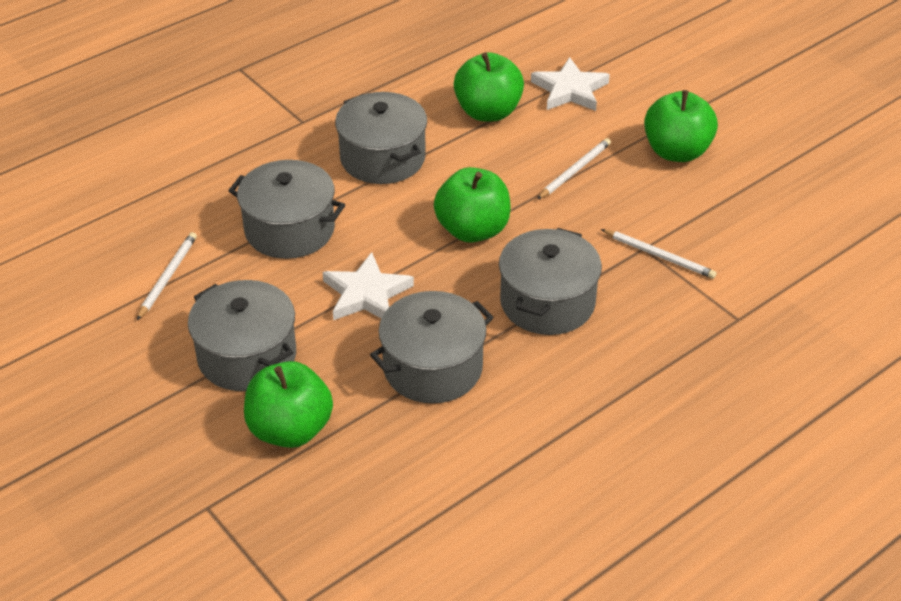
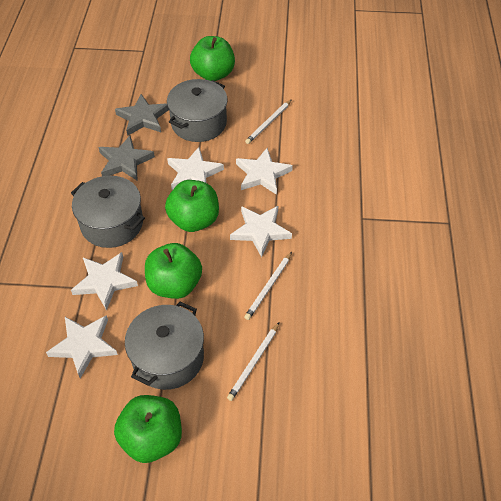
grey pot: [188,280,296,391] [228,160,345,259] [335,92,427,184] [370,291,494,404] [499,228,602,335] = 5 -> [71,176,145,248] [125,302,204,390] [167,79,228,142] = 3
grey star: none = 0 -> [98,135,155,181] [115,94,169,136] = 2
white star: [323,252,414,320] [531,57,610,111] = 2 -> [46,315,118,378] [71,252,138,311] [167,147,224,190] [230,206,292,257] [236,148,293,195] = 5

